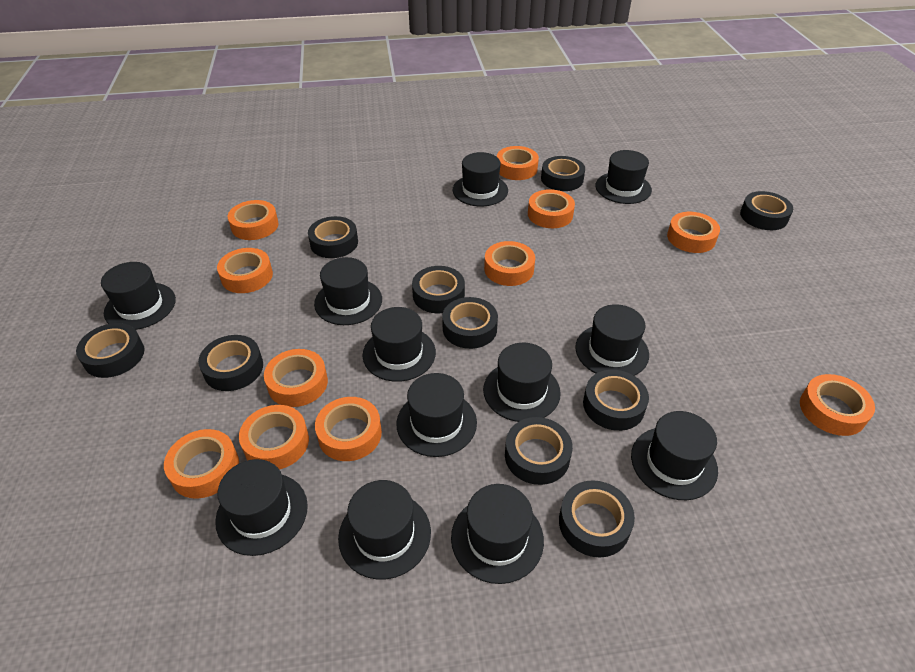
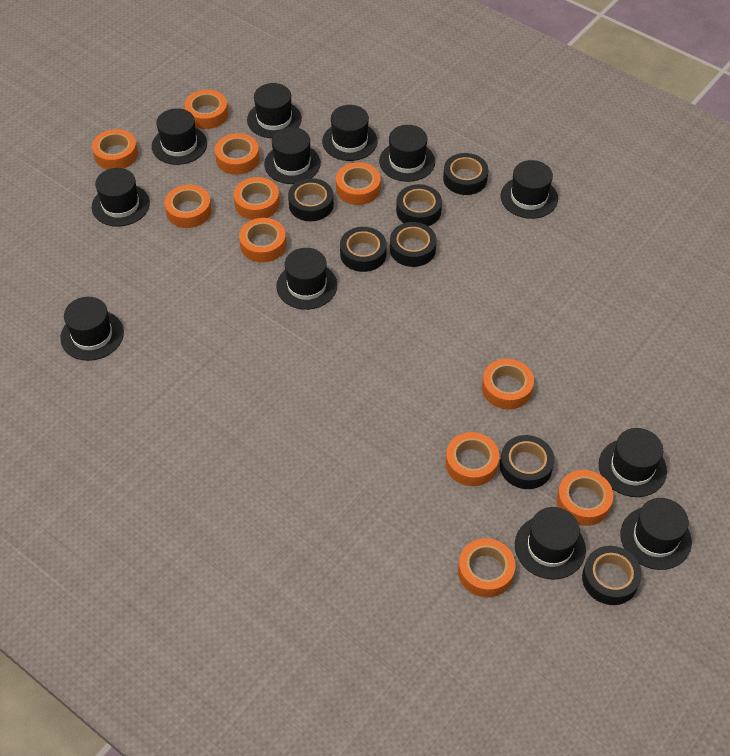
black tape: [76,323,145,378] [198,335,263,391] [308,216,358,258] [412,266,465,313] [442,297,498,349] [505,417,573,485] [541,156,585,191] [559,480,635,558] [583,370,649,431] [740,191,793,230] = 10 -> [288,178,334,221] [340,227,387,272] [390,222,437,267] [396,184,442,226] [443,153,488,195] [500,435,554,489] [582,546,642,605] = 7

